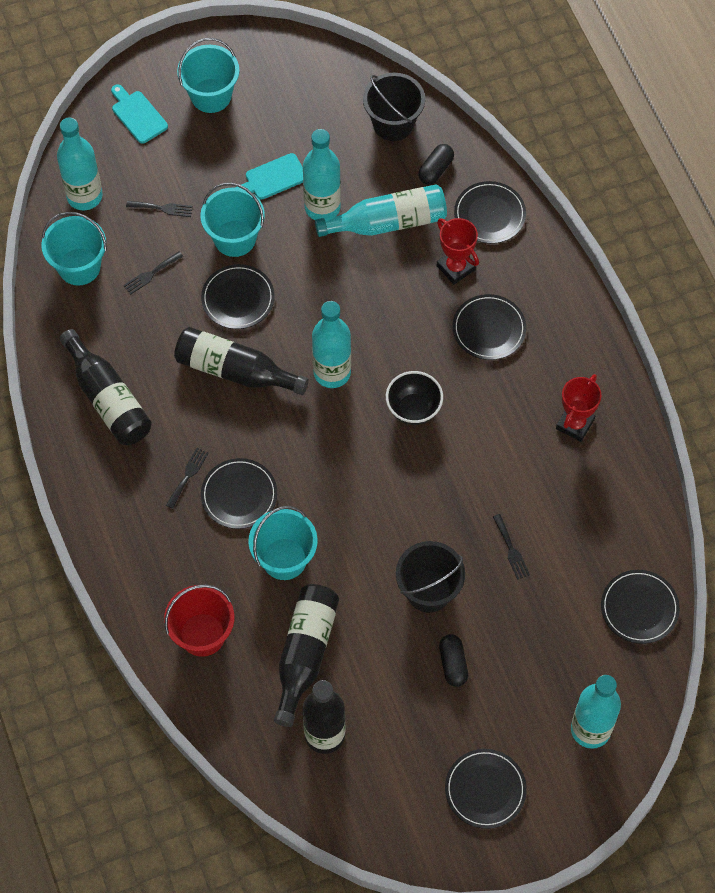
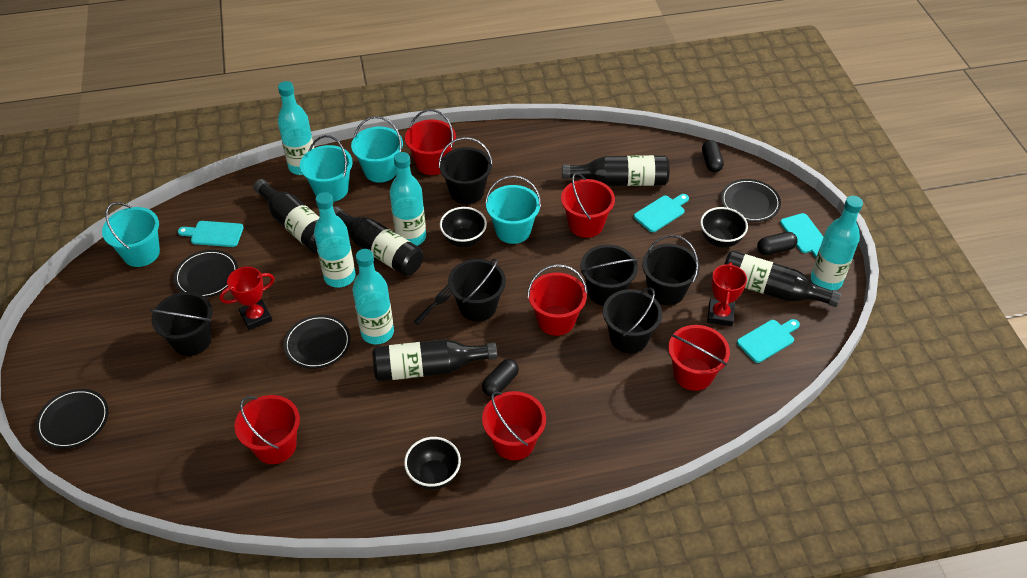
black bottle: [60,329,152,445] [174,327,309,395] [274,584,339,727] [303,680,345,754] = 4 -> [253,179,319,253] [333,206,423,276] [372,339,497,381] [562,155,669,186] [724,251,841,307] = 5
black bowl: [386,371,443,425] = 1 -> [404,437,461,490] [440,207,487,247] [700,207,748,248] = 3
black bucket: [363,73,425,141] [396,541,465,613] = 2 -> [150,292,212,356] [439,137,493,204] [448,258,506,322] [581,244,638,306] [603,287,662,353] [642,235,700,306] = 6
black capsule: [418,144,454,185] [439,634,468,687] = 2 -> [482,359,519,396] [702,140,724,172] [757,232,798,255] = 3
black fork: [123,251,183,295] [126,201,193,217] [166,447,209,509] [493,514,530,580] = 4 -> [413,284,452,325] = 1
black plate: [201,264,275,329] [201,458,277,529] [445,749,527,829] [453,294,526,360] [454,181,526,244] [601,570,680,644] = 6 -> [36,389,109,449] [174,250,238,298] [284,315,351,369] [721,179,781,222] = 4
red bucket: [164,584,234,657] = 1 -> [235,395,300,464] [405,109,456,175] [482,391,546,460] [527,264,588,336] [561,173,615,238] [668,325,730,391] = 6
turquoise cutting board: [111,84,168,144] [235,153,303,200] = 2 -> [178,221,244,247] [634,194,689,232] [737,319,800,363] [780,213,824,258] = 4

